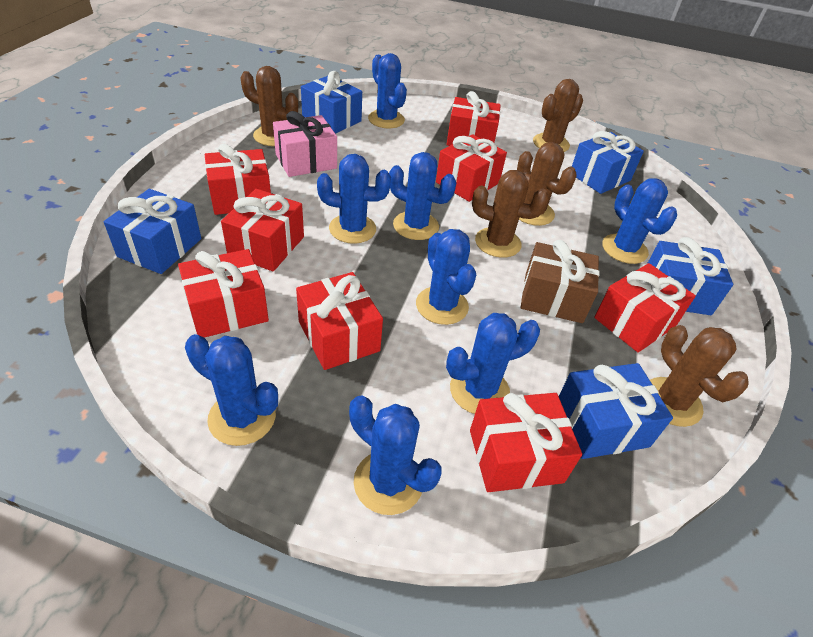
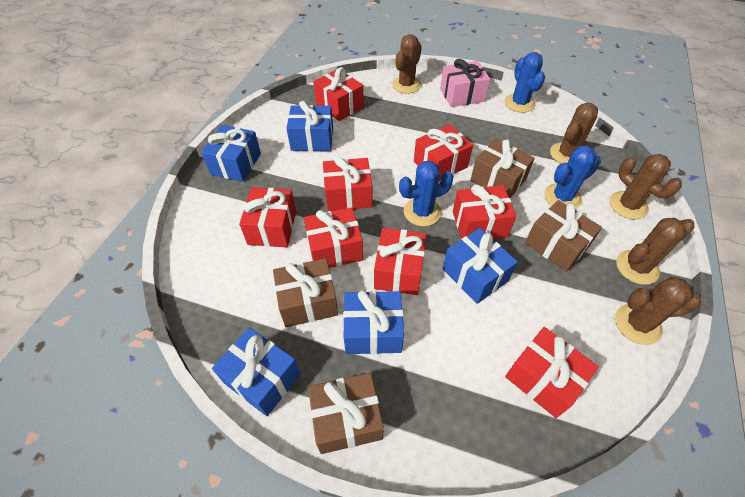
blue cactus: [185,334,278,446] [317,154,391,244] [349,395,441,515] [368,53,407,128] [389,152,456,240] [416,229,476,325] [446,313,540,414] [602,178,677,264] = 8 -> [399,161,454,226] [505,52,545,113] [544,146,601,209] = 3
brown gift: [520,240,599,323] = 1 -> [273,258,338,327] [308,373,384,454] [470,139,535,198] [525,200,602,272] = 4

